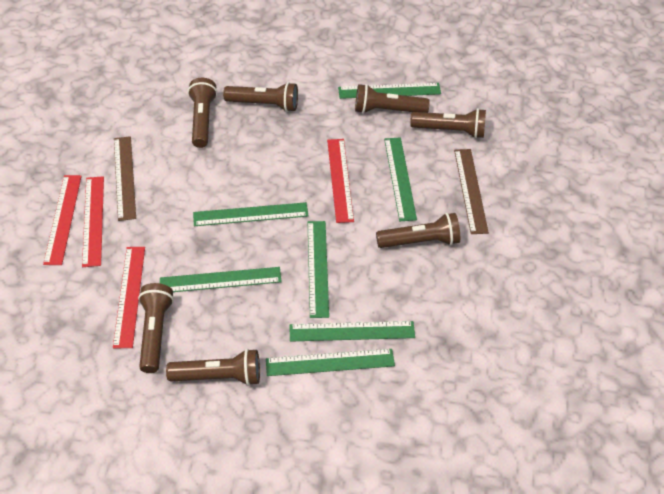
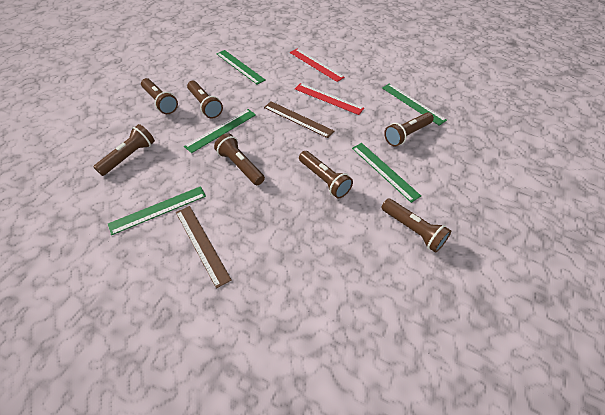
green ruler: [160,267,282,292] [193,202,308,226] [266,349,395,376] [289,321,415,342] [308,221,329,318] [338,83,441,99] [384,137,417,221] = 7 -> [108,186,206,235] [184,109,256,153] [217,50,265,84] [352,143,421,203] [382,83,447,126] = 5
red ruler: [43,175,82,265] [82,176,104,267] [113,247,145,348] [327,139,354,223] = 4 -> [290,49,345,82] [295,83,364,115] = 2

